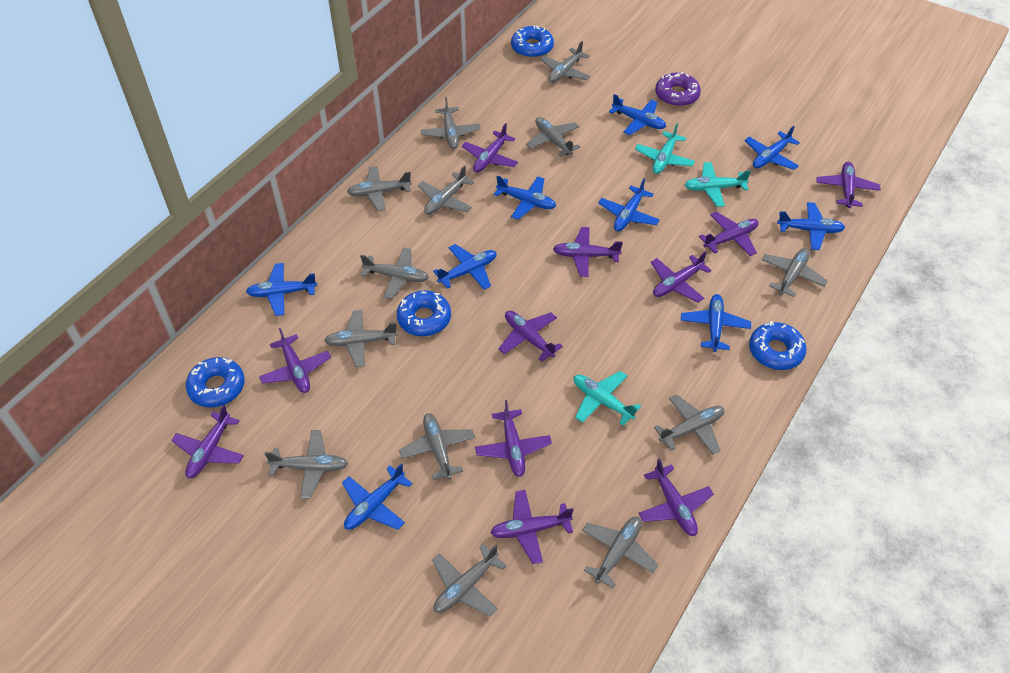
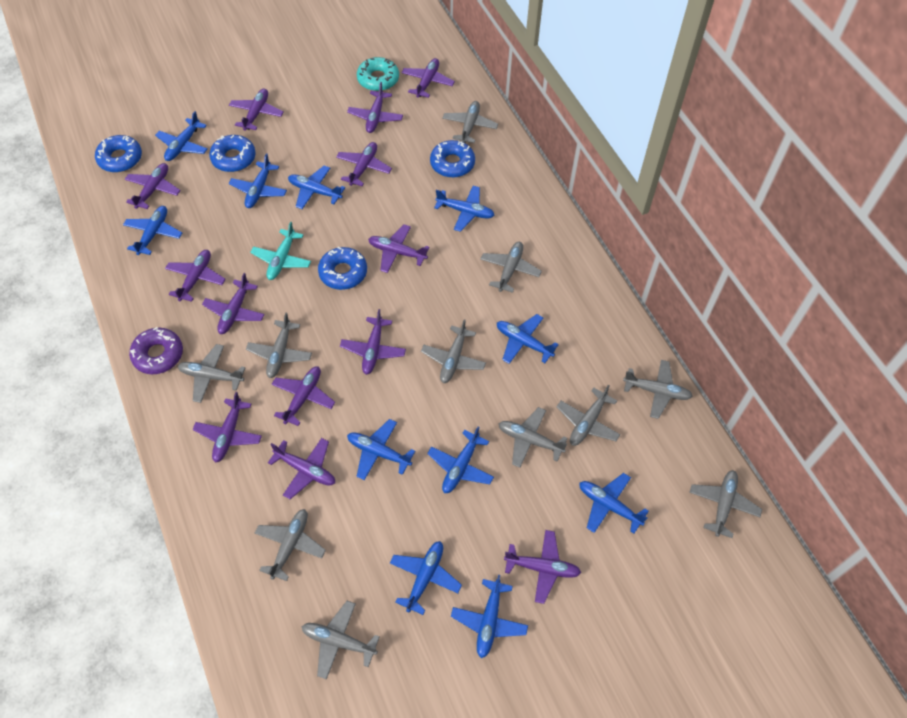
blue plane: [246,263,317,316] [342,463,413,530] [433,244,497,290] [494,176,556,220] [598,178,660,232] [609,94,666,135] [681,294,751,352] [744,126,800,170] [777,202,845,250] = 9 -> [123,206,182,255] [155,111,208,161] [229,153,287,208] [288,166,345,209] [347,419,415,480] [390,541,462,615] [427,427,494,493] [434,186,494,232] [451,575,528,658] [497,314,559,364] [579,473,649,533] = 11
grey plane: [265,430,348,498] [324,310,398,367] [347,166,412,211] [360,247,429,299] [399,413,475,480] [418,165,474,215] [421,97,481,149] [432,544,506,617] [526,117,580,157] [540,41,590,83] [582,516,658,588] [654,394,724,455] [762,248,828,297] = 13 -> [178,344,245,403] [246,313,312,378] [255,509,326,581] [302,601,380,680] [421,319,486,383] [442,101,498,143] [480,242,542,293] [499,407,568,468] [556,385,621,446] [623,360,693,419] [689,470,762,538] = 11
purple plane: [171,404,244,478] [259,328,331,393] [462,123,518,173] [475,400,552,477] [490,490,573,564] [498,311,563,362] [553,227,623,277] [638,458,714,536] [651,251,711,303] [699,212,759,256] [817,162,881,208] = 11 -> [125,163,181,209] [165,250,226,302] [193,392,262,463] [202,273,265,334] [229,89,284,131] [268,438,335,499] [271,367,335,426] [336,142,392,186] [340,309,406,375] [347,82,403,133] [368,225,430,273] [402,58,455,98] [504,530,581,604] = 13
turquoise donut: none = 0 -> [357,57,399,91] = 1
turquoise plane: [574,371,641,426] [635,123,695,174] [685,162,751,207] = 3 -> [250,222,311,280] = 1

